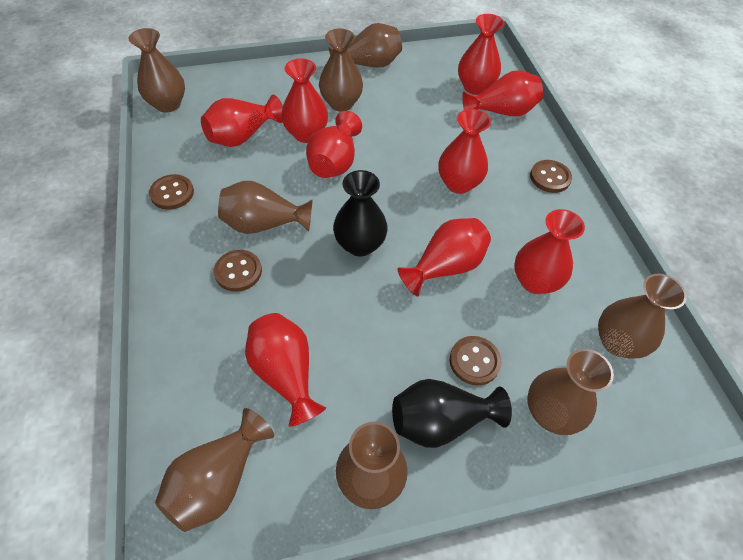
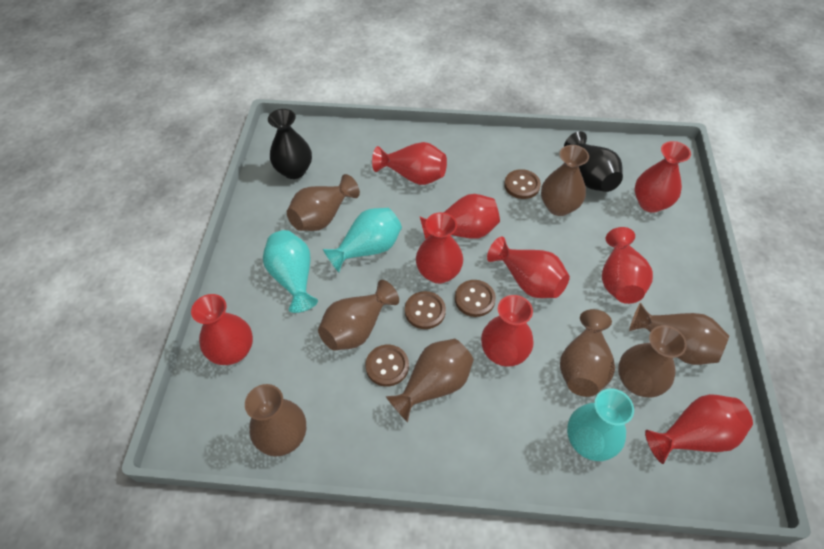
turquoise vase: none = 0 -> [263,230,318,313] [323,208,402,272] [567,389,634,461] = 3

